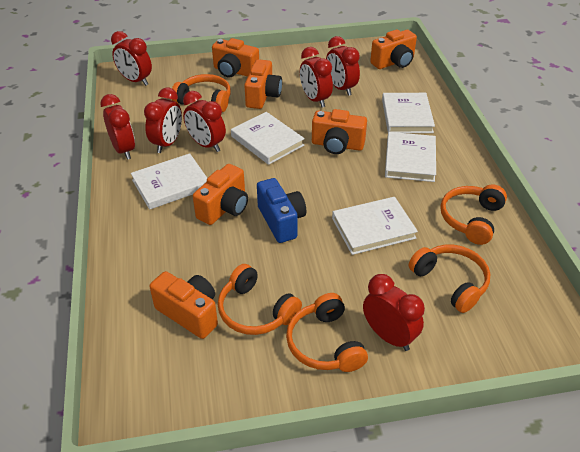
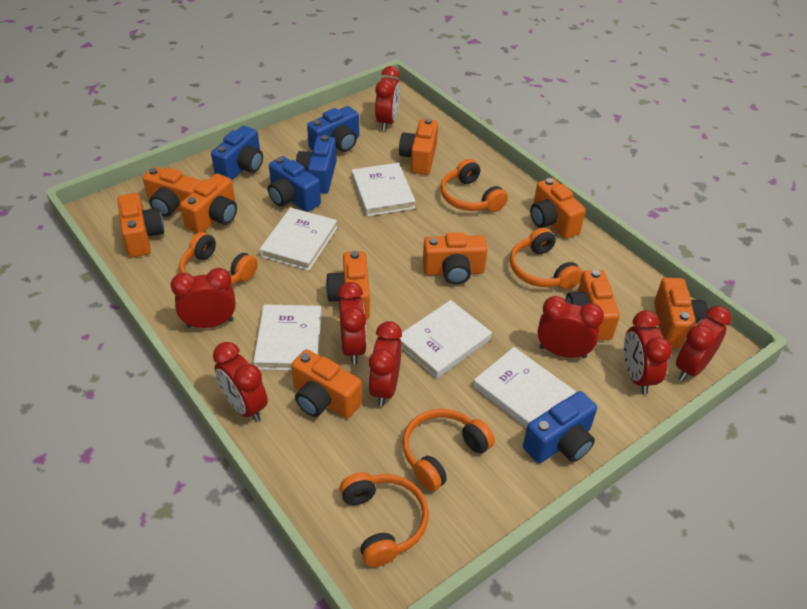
blue camera: [257,178,306,243] = 1 -> [211,126,263,180] [268,156,321,212] [296,135,336,194] [307,106,359,152] [523,391,597,463] = 5
orange camera: [149,271,218,339] [193,164,248,225] [212,38,259,78] [244,59,282,109] [312,109,367,154] [370,30,417,69] = 6 -> [118,193,164,257] [143,167,201,217] [180,174,237,233] [291,349,362,418] [326,251,370,320] [399,118,438,175] [423,232,488,285] [530,178,586,239] [566,270,620,340] [654,277,708,349] = 10
red clock: [100,94,135,160] [111,31,152,86] [144,88,182,153] [183,91,226,152] [300,47,333,107] [326,36,360,96] [363,274,425,351] = 7 -> [171,268,236,328] [213,342,268,422] [338,282,366,364] [368,321,402,407] [375,66,400,131] [537,296,604,358] [624,310,672,394] [676,306,731,381] = 8

